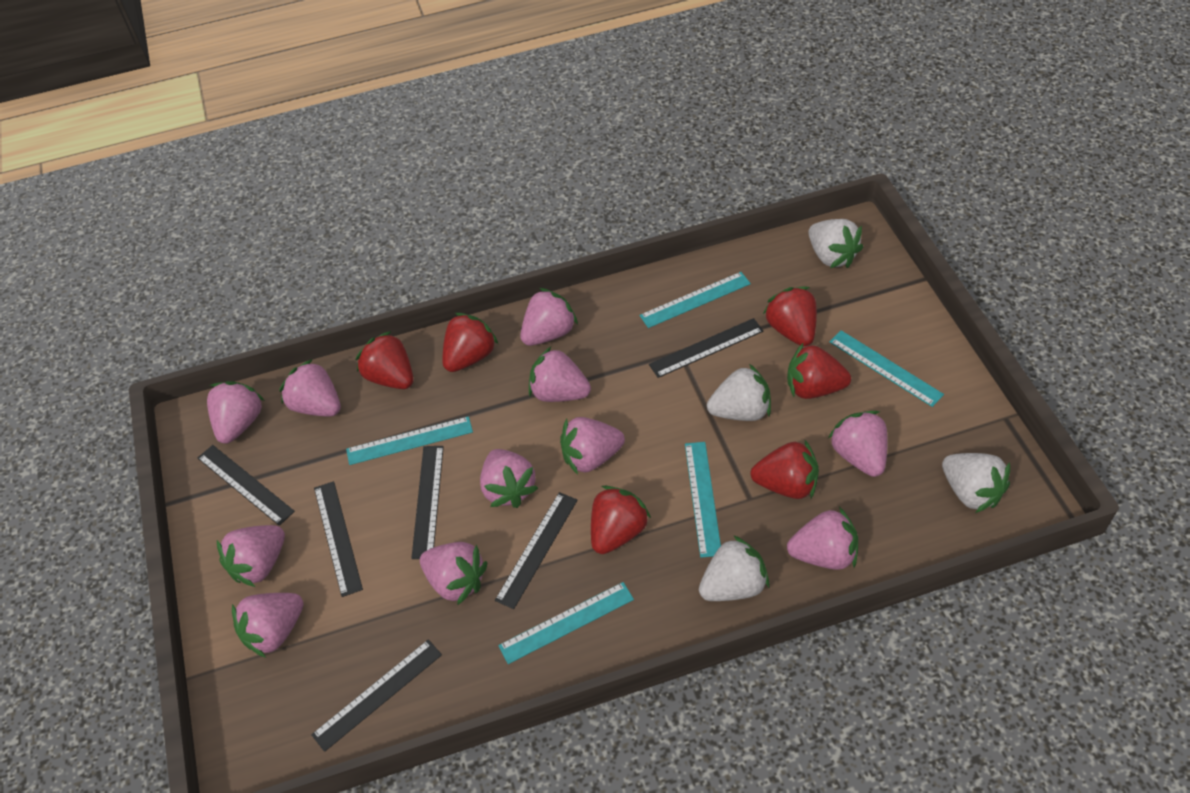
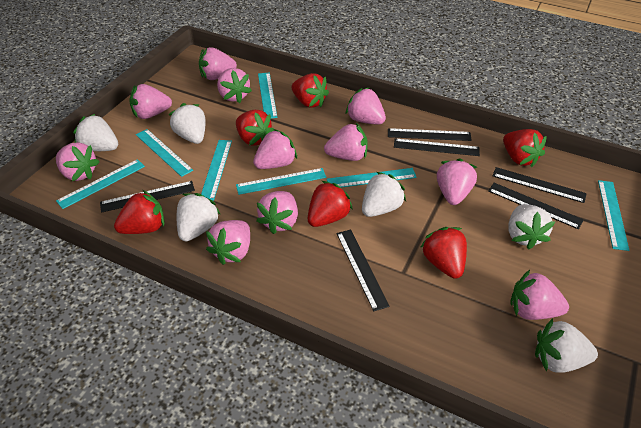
turquoise ruler: [346,416,473,465] [498,582,634,664] [639,272,751,328] [685,442,721,558] [829,330,944,407] = 5 -> [56,159,145,209] [136,129,193,177] [201,140,232,201] [236,168,326,195] [258,72,277,118] [327,168,417,188] [598,180,629,251] = 7
white strawberry: [699,535,769,601] [707,364,771,421] [808,219,863,268] [942,453,1010,513] = 4 -> [73,114,118,151] [169,103,206,144] [177,193,221,242] [362,172,406,217] [508,204,555,250] [535,318,598,373] = 6

